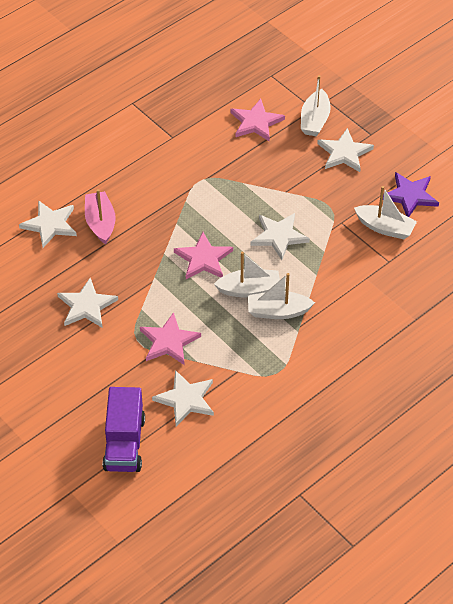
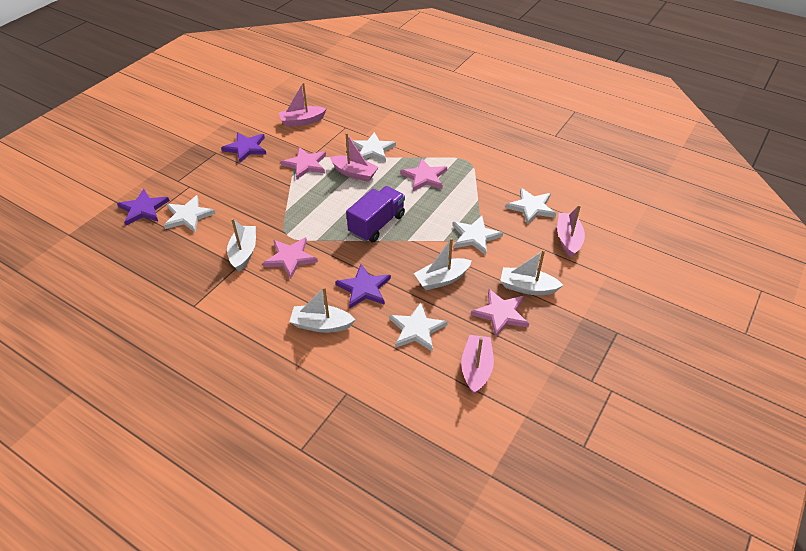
pink boat: [85,189,116,244] = 1 -> [279,82,326,127] [330,133,379,182] [461,335,494,394] [557,205,585,258] = 4
pink star: [140,312,201,365] [174,232,233,279] [230,99,285,142] = 3 -> [263,237,318,279] [281,147,326,179] [400,158,447,191] [471,289,529,338] = 4
purple star: [383,172,439,217] = 1 -> [117,189,170,226] [221,132,267,163] [335,264,391,309] = 3

